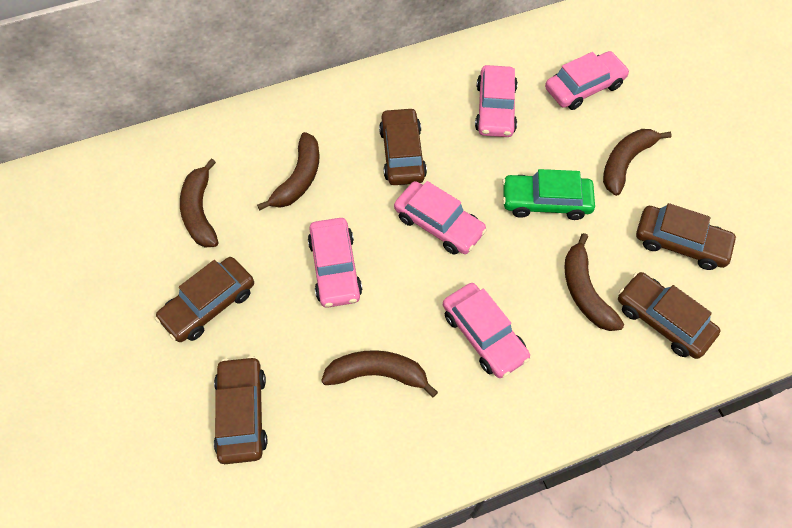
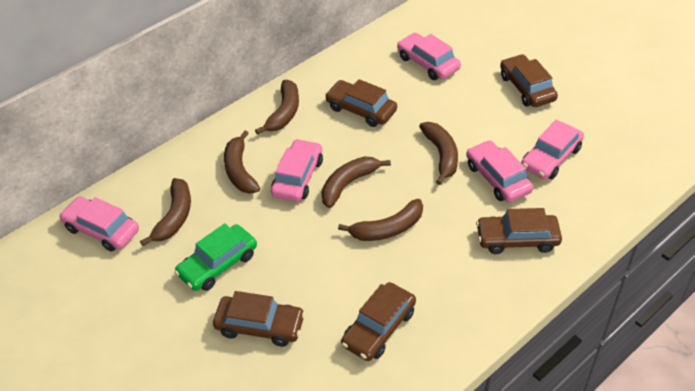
brown banana: [180,159,218,247] [257,132,320,210] [321,350,438,398] [564,233,624,331] [603,129,672,196] = 5 -> [140,178,191,246] [224,131,260,194] [255,80,299,135] [321,157,391,208] [338,199,423,241] [419,122,458,185] = 6

